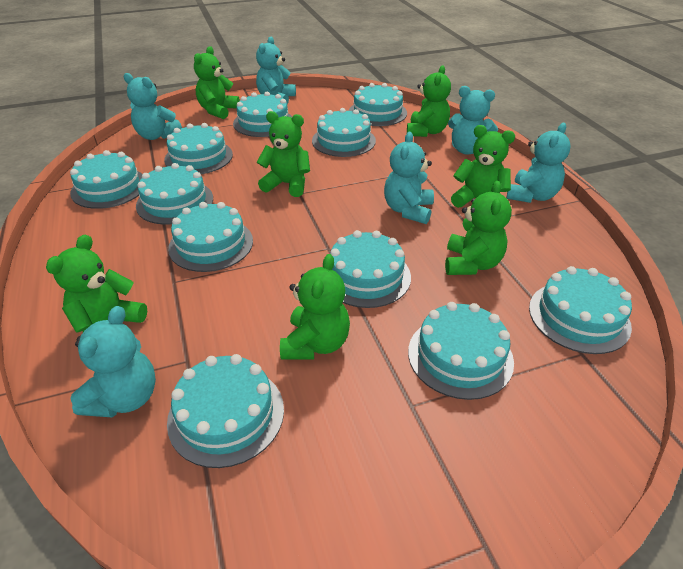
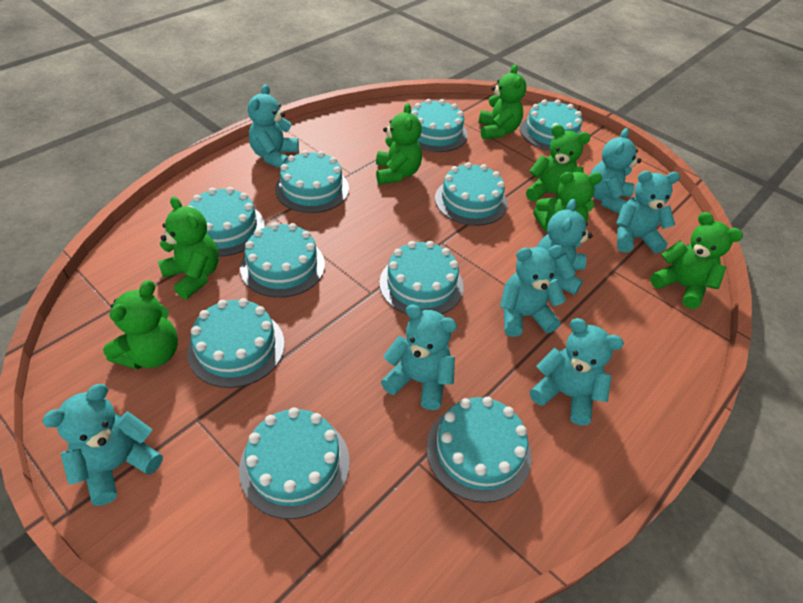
turquoise cake: [70,150,142,209] [136,163,213,224] [164,123,233,174] [167,354,284,468] [168,202,253,272] [233,92,292,137] [312,108,376,157] [330,230,411,308] [349,83,407,126] [408,302,514,400] [529,266,632,354] = 11 -> [187,298,285,388] [188,187,265,257] [239,407,350,519] [240,223,325,298] [275,150,349,213] [379,241,464,314] [411,99,468,152] [426,396,532,503] [435,162,508,226] [520,99,583,151] = 10
turquoise teddy bear: [70,306,156,418] [124,73,182,140] [256,37,296,104] [384,132,434,224] [448,86,498,155] [506,123,571,203] = 6 -> [42,384,163,506] [248,84,299,169] [381,304,457,410] [500,245,566,337] [530,318,624,426] [537,199,593,295] [590,128,641,214] [616,171,680,253] = 8

